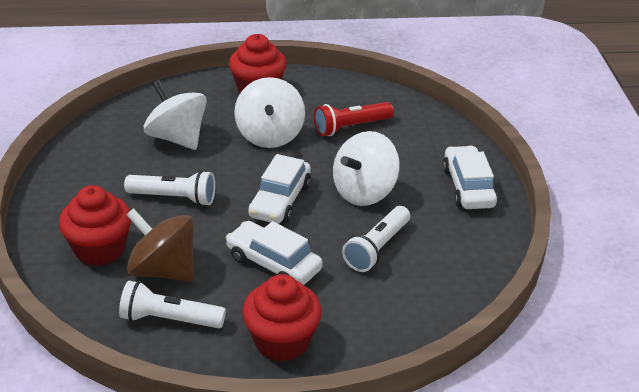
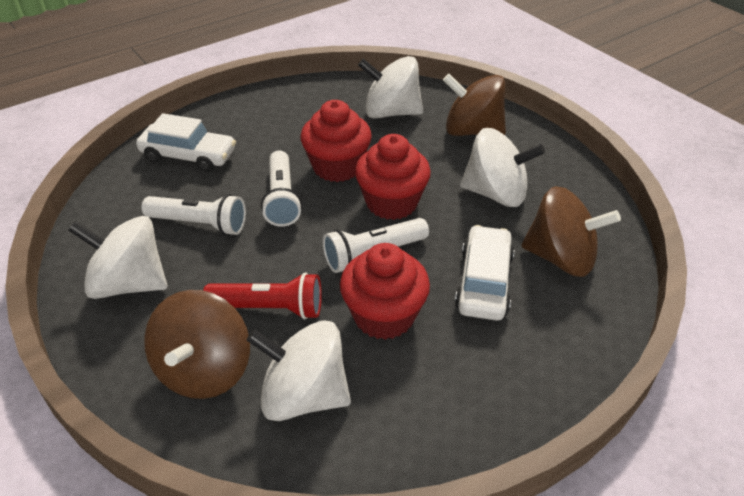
brown spinning top: [126,208,194,282] = 1 -> [144,290,250,399] [443,74,506,136] [521,186,621,277] = 3
white car: [226,221,323,285] [248,154,311,224] [443,146,497,209] = 3 -> [136,113,236,172] [455,225,515,321] = 2
white spinning top: [144,80,207,150] [234,77,305,148] [333,131,400,206] = 3 -> [68,216,167,299] [247,320,351,421] [358,56,423,119] [460,128,545,207] = 4

